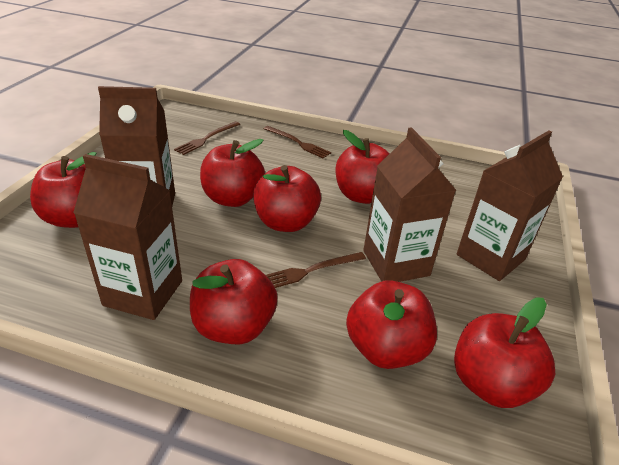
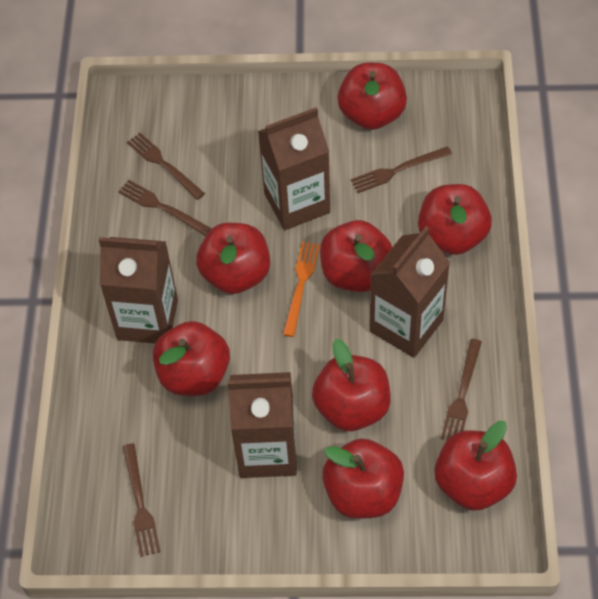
brown fork: [174,121,240,155] [263,126,331,158] [266,252,366,288] = 3 -> [118,180,212,236] [123,443,161,557] [127,133,205,200] [351,146,452,193] [441,339,482,440] = 5
orange fork: none = 0 -> [283,242,320,337] = 1
red apple: [30,152,97,228] [190,259,278,344] [200,139,265,207] [253,165,321,232] [335,130,390,204] [346,280,437,369] [454,298,555,408] = 7 -> [153,321,230,396] [196,223,270,294] [312,339,391,431] [320,220,392,292] [322,438,404,519] [338,63,407,130] [418,184,492,255] [434,421,517,511] = 8

